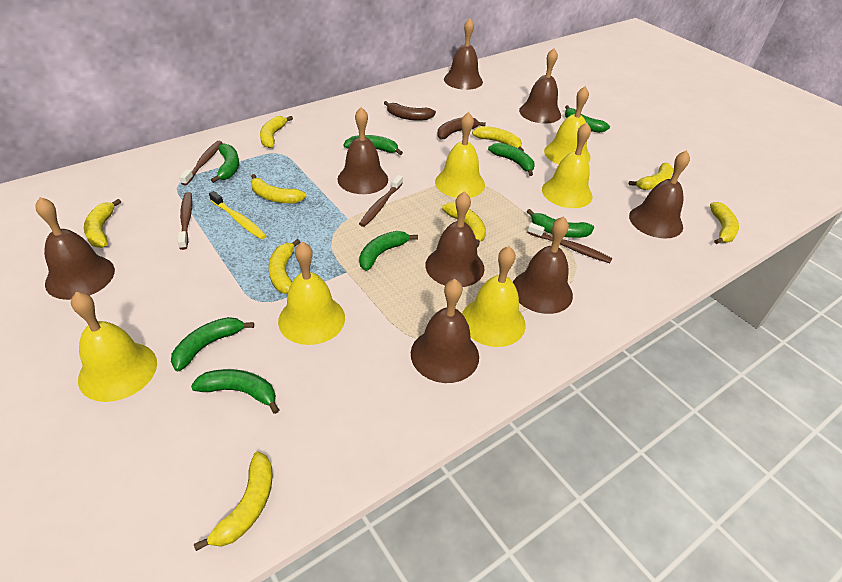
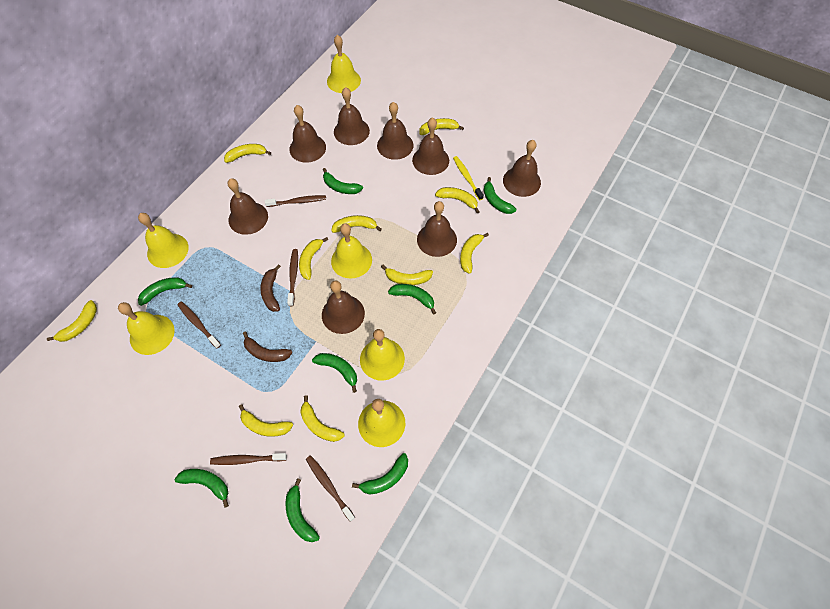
brown toothbrush: [178,192,192,250] [180,141,223,186] [359,175,403,227] [527,223,612,263] = 4 -> [177,302,221,349] [210,453,287,465] [265,195,326,207] [287,249,298,306] [306,455,355,522] = 5
yellow banana: [84,199,121,248] [194,452,273,551] [251,174,306,203] [260,116,293,148] [269,239,300,294] [442,203,486,248] [472,126,524,152] [629,163,673,190] [710,202,739,244] = 9 -> [47,300,97,342] [224,144,271,163] [239,405,293,437] [299,237,328,280] [300,395,345,442] [331,215,382,233] [381,265,433,285] [419,118,464,135] [435,187,480,213] [460,233,489,274] = 10

